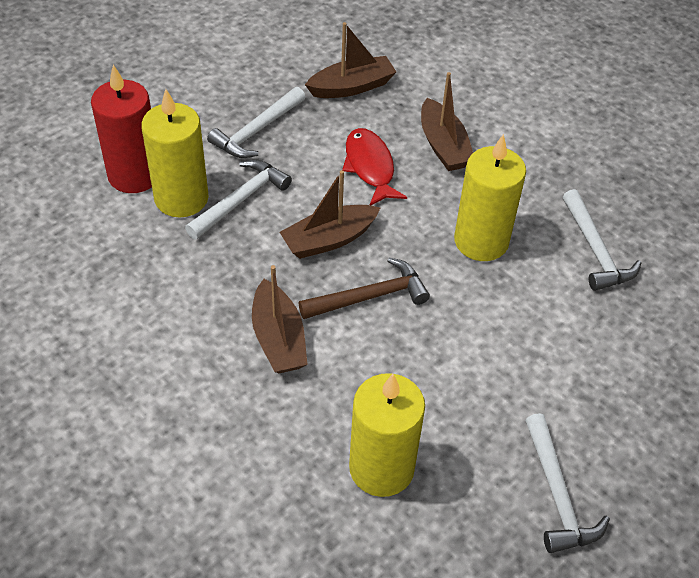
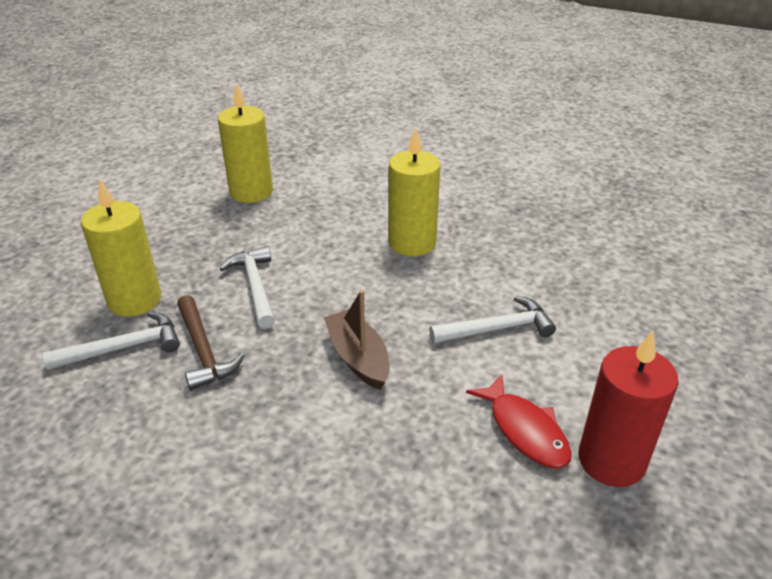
brown boat: [252,265,308,373] [280,170,380,259] [305,22,396,98] [421,72,473,171] = 4 -> [324,290,390,390] = 1
white hammer: [185,159,292,239] [207,87,305,158] [525,413,610,553] [563,189,641,291] = 4 -> [43,312,180,370] [220,246,275,329] [429,296,556,343] = 3

